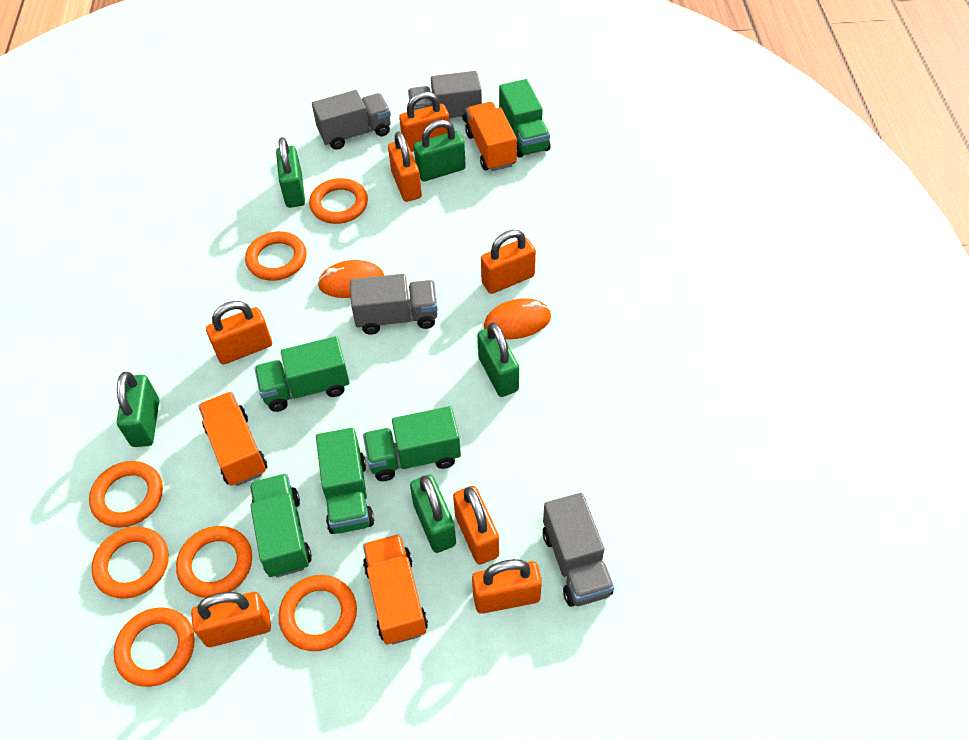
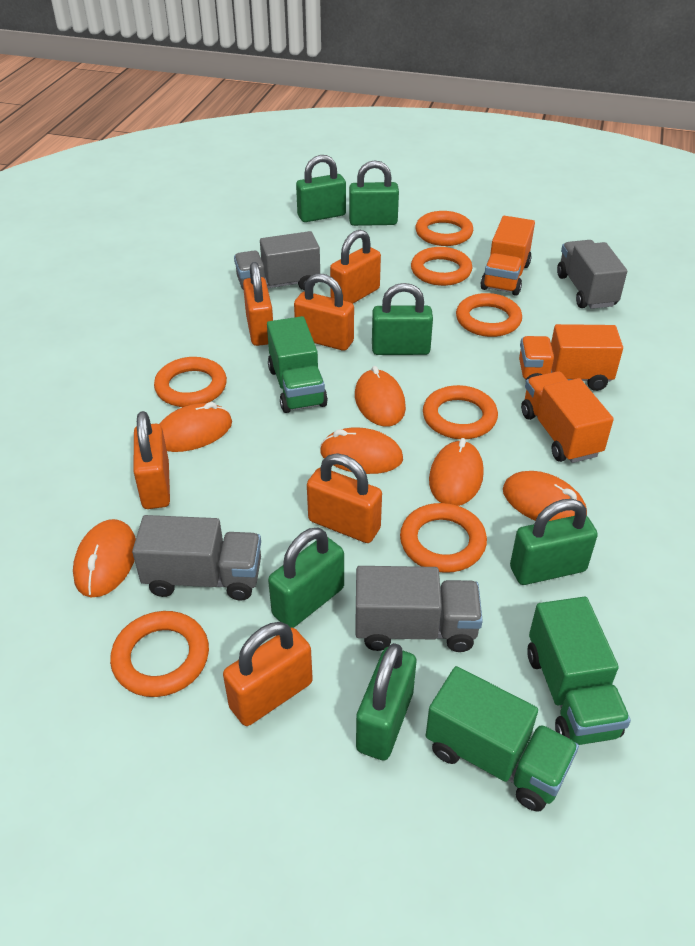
green padlock: [117,372,159,447] [276,137,305,208] [410,475,456,553] [414,120,466,181] [478,322,519,397] = 5 -> [268,527,344,628] [296,155,346,222] [349,160,399,226] [356,643,416,761] [372,283,433,355] [510,499,598,585] = 6
green truck: [250,474,312,577] [254,336,350,412] [316,428,374,534] [363,406,461,481] [499,79,550,158] = 5 -> [267,316,328,413] [426,666,579,812] [527,597,631,745] = 3
orange mouse: [317,260,384,298] [484,298,551,339] = 2 -> [73,519,136,597] [160,402,232,452] [320,427,403,474] [355,366,406,427] [429,438,484,506] [503,471,587,521] = 6
orange padlock: [191,592,271,647] [206,301,272,365] [388,132,422,202] [399,92,449,152] [453,486,499,565] [472,559,542,614] [481,230,536,294] = 7 -> [133,411,170,509] [223,622,313,726] [243,262,273,346] [294,273,354,351] [307,454,382,543] [330,230,381,304] = 6

